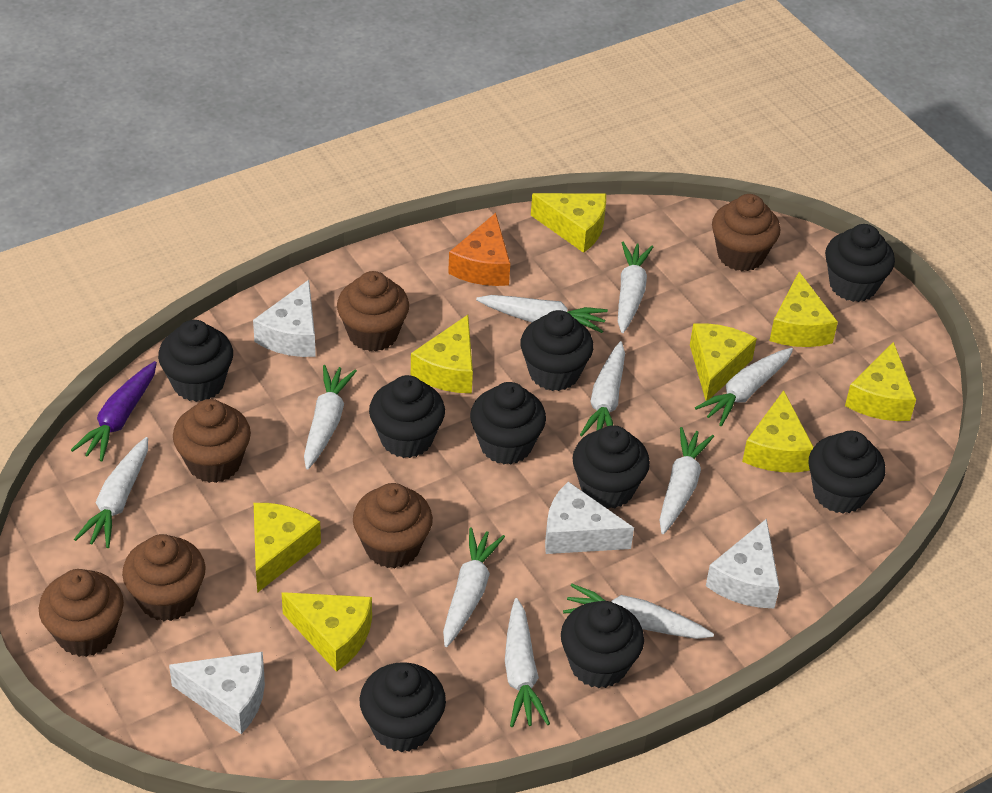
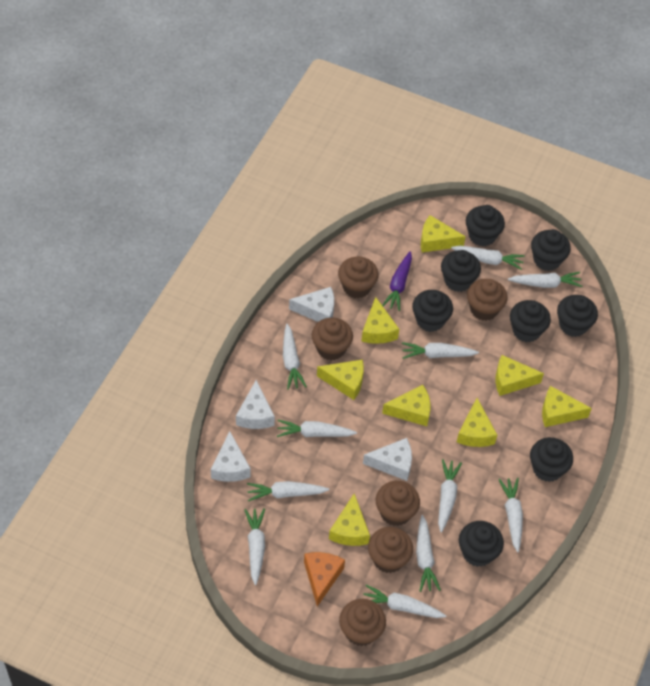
black cupcake: [158,320,233,402] [360,662,446,752] [369,375,445,458] [470,382,546,465] [520,310,593,391] [561,601,644,688] [572,425,650,509] [809,431,885,514] [825,224,895,302] = 9 -> [412,290,453,332] [441,250,481,292] [459,521,504,567] [466,205,505,247] [510,300,551,342] [530,437,573,482] [531,229,571,271] [557,295,598,337] = 8
white carrot: [74,437,148,548] [304,365,357,469] [443,527,505,647] [476,295,608,333] [505,598,550,727] [563,584,714,639] [580,341,625,436] [618,242,653,333] [659,427,714,534] [695,348,793,426] = 10 -> [244,508,265,585] [247,481,329,501] [277,420,357,437] [283,324,307,390] [363,584,446,618] [402,342,479,359] [416,515,441,592] [438,459,462,532] [451,246,525,270] [498,478,523,552] [508,272,582,288] = 11

